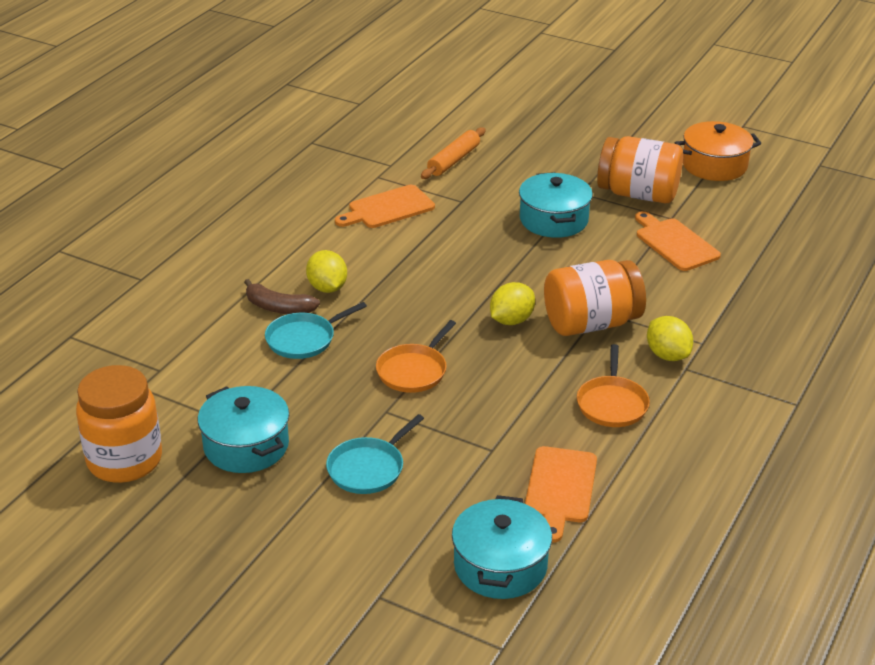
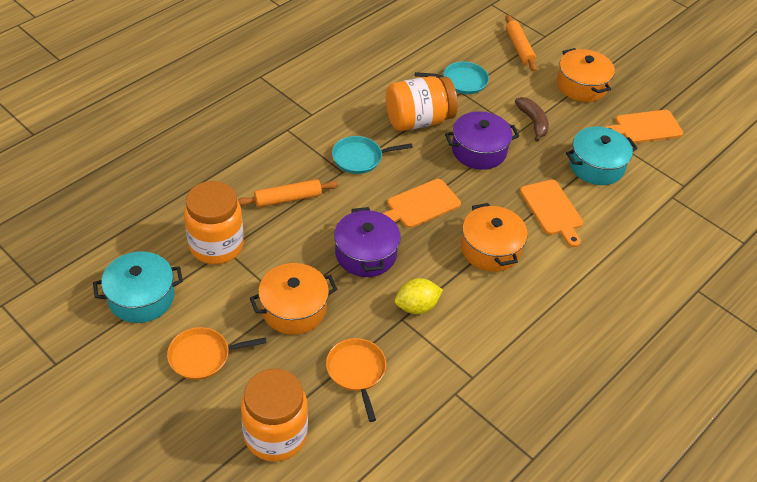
orange pot: [674,121,761,181] = 1 -> [250,263,337,335] [461,203,528,272] [557,48,615,102] = 3
orange rolling pin: [421,127,486,179] = 1 -> [238,179,339,207] [505,15,537,72] = 2
purple pot: none = 0 -> [334,207,401,277] [445,111,519,170] = 2
turquoise pot: [198,386,289,473] [452,495,552,599] [519,172,593,238] = 3 -> [93,251,183,323] [566,127,638,185] = 2
yellow lemon: [306,250,347,293] [490,282,535,325] [647,316,693,361] = 3 -> [395,278,443,314] = 1

